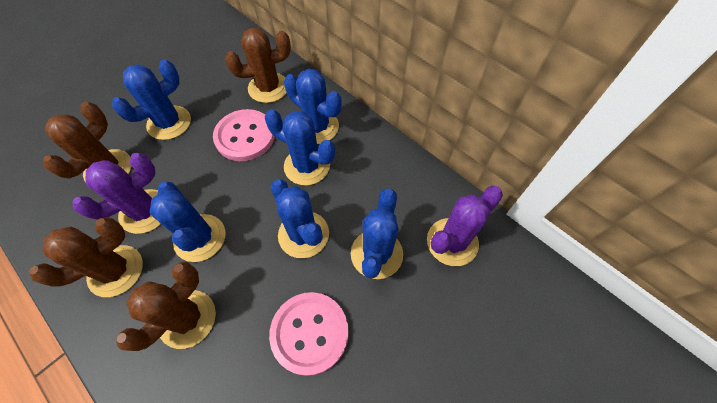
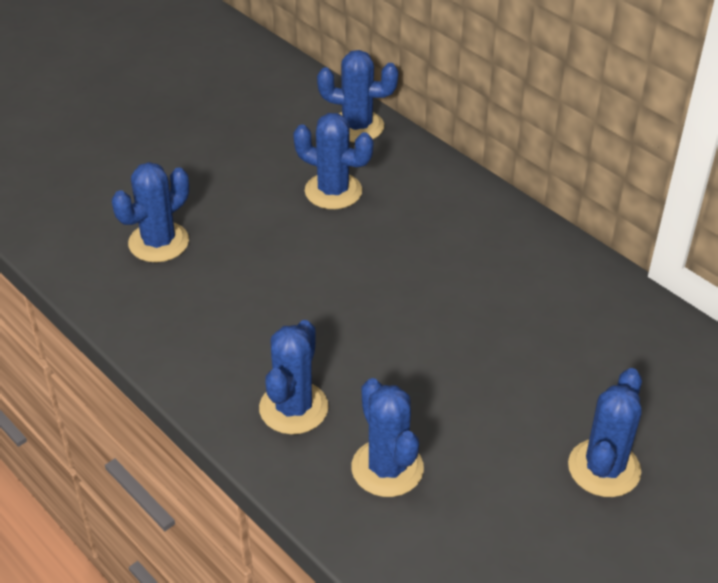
brown cactus: [29,217,143,297] [43,101,132,182] [117,262,216,351] [225,28,291,103] = 4 -> none = 0
pink button: [213,109,275,161] [269,292,349,376] = 2 -> none = 0
purple cactus: [72,153,161,234] [427,186,503,266] = 2 -> none = 0

